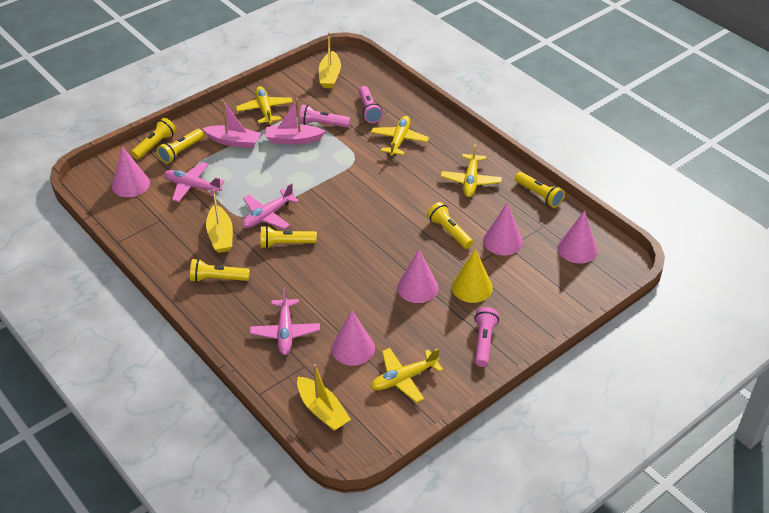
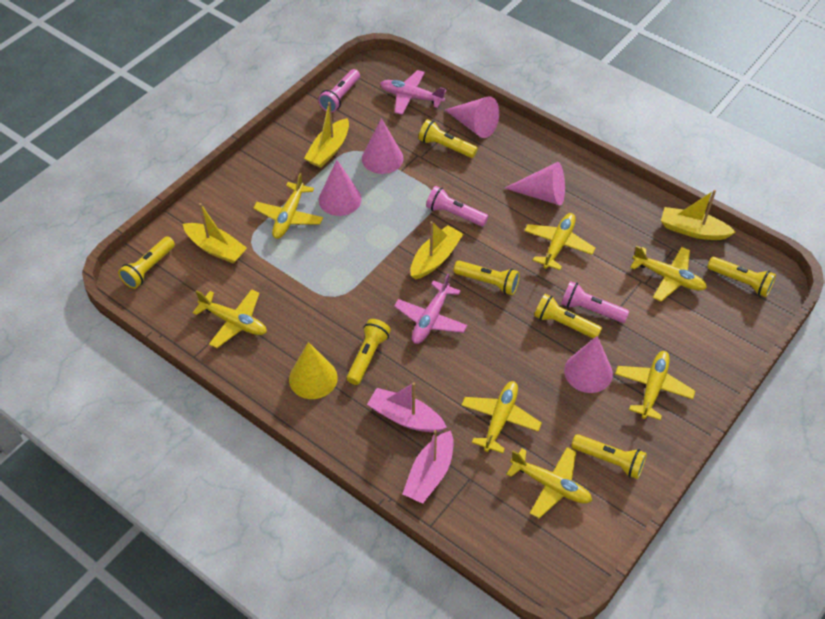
pink plane: [164,162,225,202] [242,183,299,229] [250,288,320,355] = 3 -> [380,70,446,115] [394,274,467,344] = 2
yellow boat: [206,190,233,253] [297,364,351,431] [319,33,341,88] = 3 -> [183,203,247,264] [304,102,349,168] [410,221,463,280] [661,190,736,240] = 4
yellow flashlight: [131,118,176,159] [157,129,204,164] [190,259,250,282] [261,226,317,249] [427,202,473,249] [515,172,565,208] = 6 -> [118,236,175,289] [347,319,391,385] [419,119,478,158] [454,261,520,295] [534,294,602,339] [571,434,647,479] [707,257,776,297] = 7
yellow plane: [236,86,293,124] [371,116,429,156] [371,348,443,403] [441,144,502,197] = 4 -> [192,289,267,348] [253,173,323,239] [461,381,542,453] [506,447,592,518] [524,213,596,270] [615,351,695,420] [630,245,707,302] = 7

